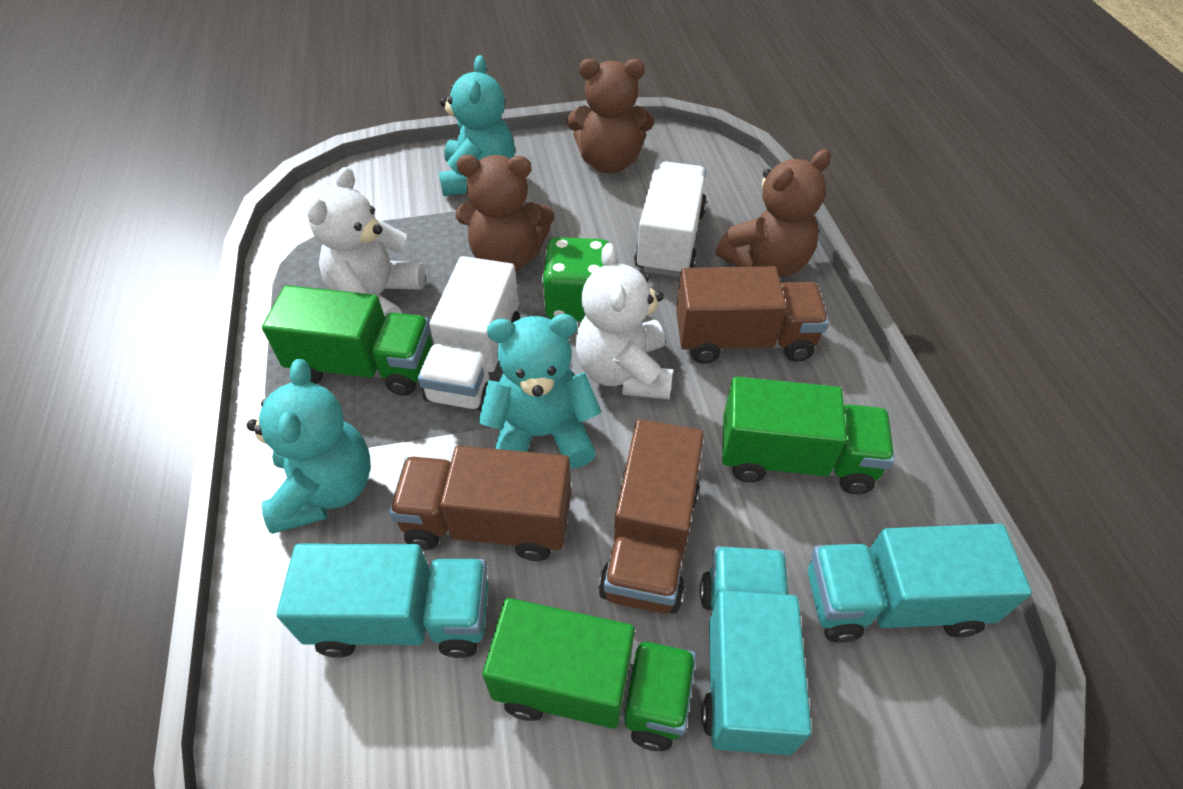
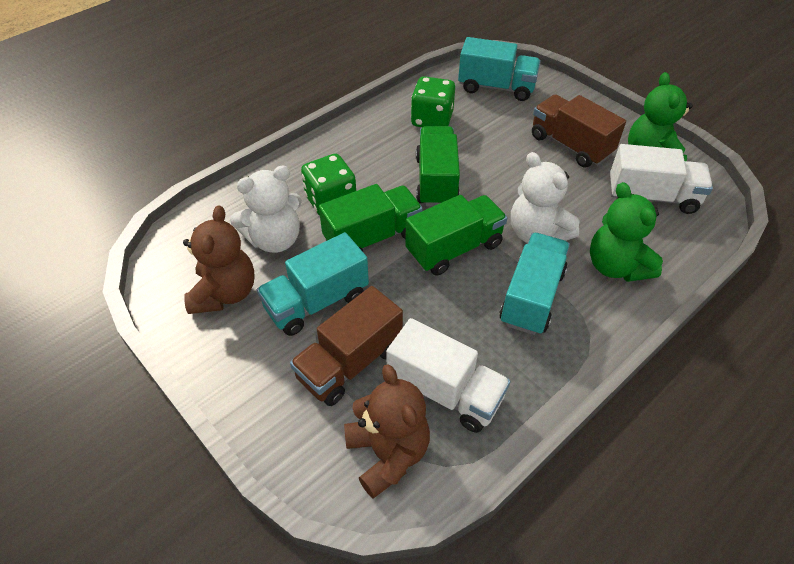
brown teddy bear: [456,155,554,272] [567,59,654,173] [716,149,831,278] = 3 -> [183,205,255,314] [344,364,430,498] = 2
brown truck: [389,446,571,561] [599,419,704,614] [676,266,829,364] = 3 -> [290,286,403,406] [532,94,626,167] = 2
green dice: [542,237,609,322] = 1 -> [301,154,356,216] [411,76,455,127] = 2
green teddy bear: none = 0 -> [590,182,663,282] [628,72,693,161] = 2
turquoise teddy bear: [247,359,371,534] [439,55,515,196] [478,314,601,468] = 3 -> none = 0

